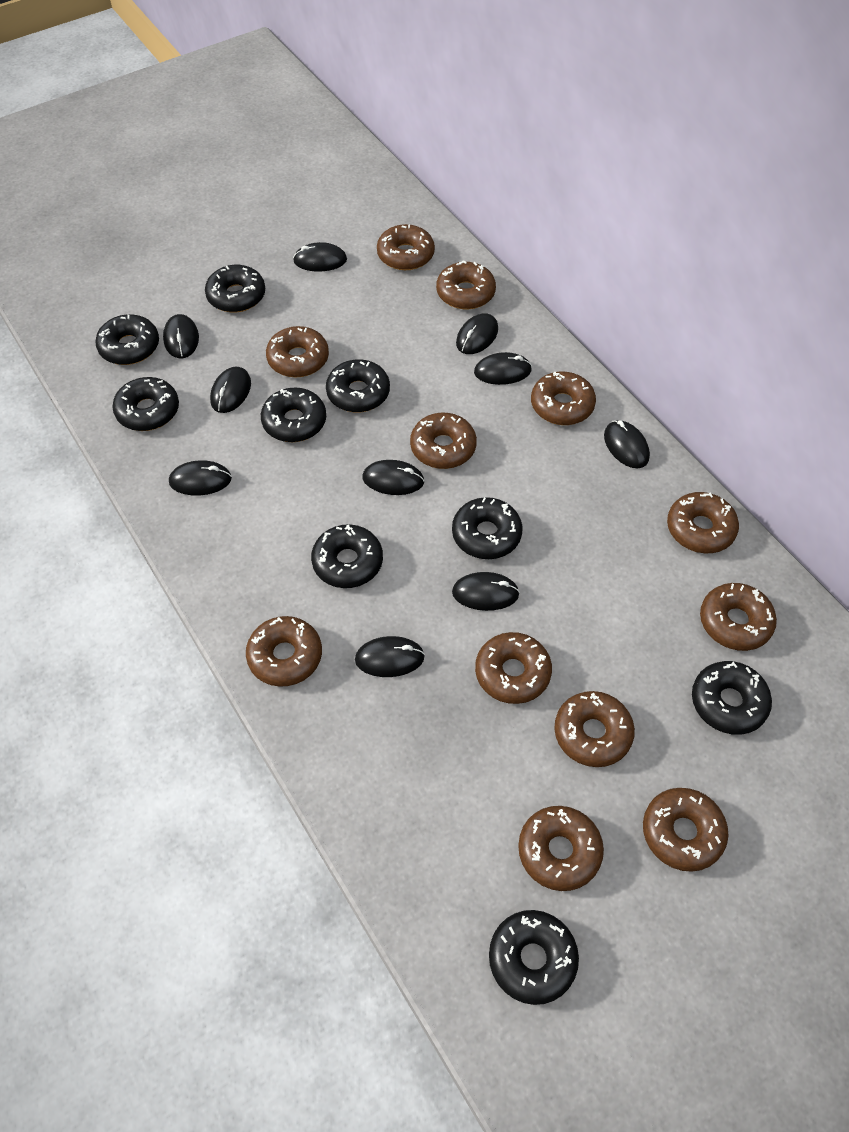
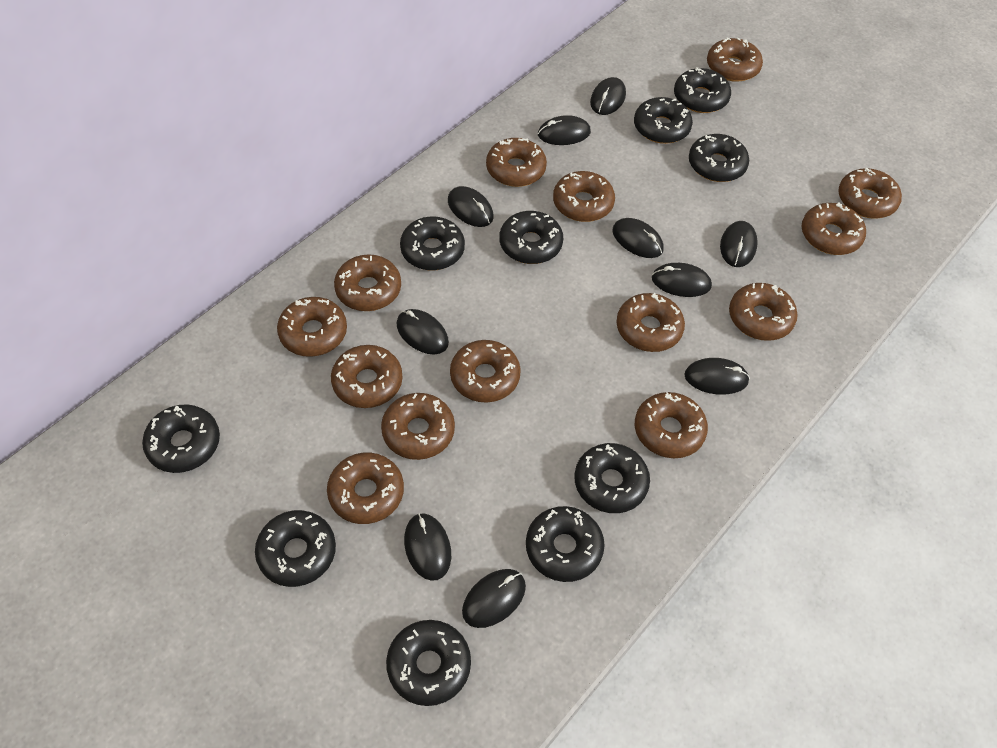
black donut: [95,314,159,365] [113,377,179,431] [205,265,265,312] [261,388,326,442] [311,524,383,588] [326,360,390,412] [452,497,523,559] [489,910,579,1005] [692,661,772,735] = 9 -> [142,404,220,473] [255,510,336,587] [386,620,471,706] [400,216,465,271] [499,211,563,264] [526,506,605,582] [574,443,650,513] [634,97,693,144] [674,67,731,113] [689,134,749,182] = 10
brown donut: [246,616,322,687] [266,326,329,378] [377,224,435,270] [410,413,477,469] [436,260,496,309] [475,632,552,704] [518,806,604,891] [531,371,596,425] [554,691,635,767] [643,788,728,872] [667,492,739,553] [700,583,777,651] = 12 -> [277,297,347,357] [327,453,404,524] [331,345,403,408] [334,254,401,311] [381,393,455,460] [450,340,521,402] [486,138,547,187] [553,171,615,222] [616,293,685,352] [635,392,708,458] [707,37,763,82] [729,283,798,341] [802,203,866,255] [838,167,902,219] = 14

